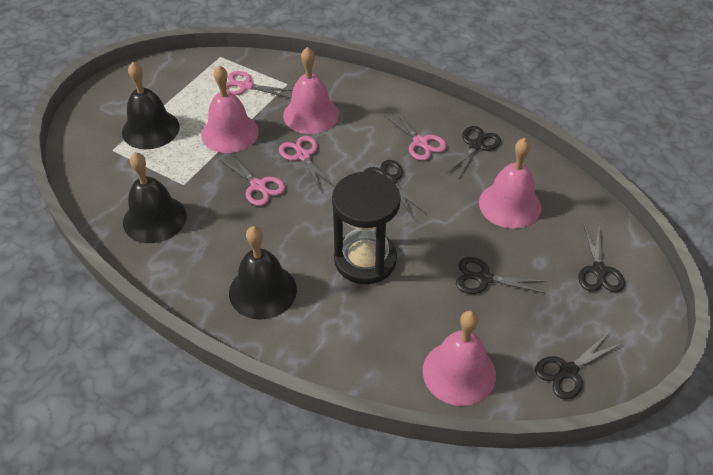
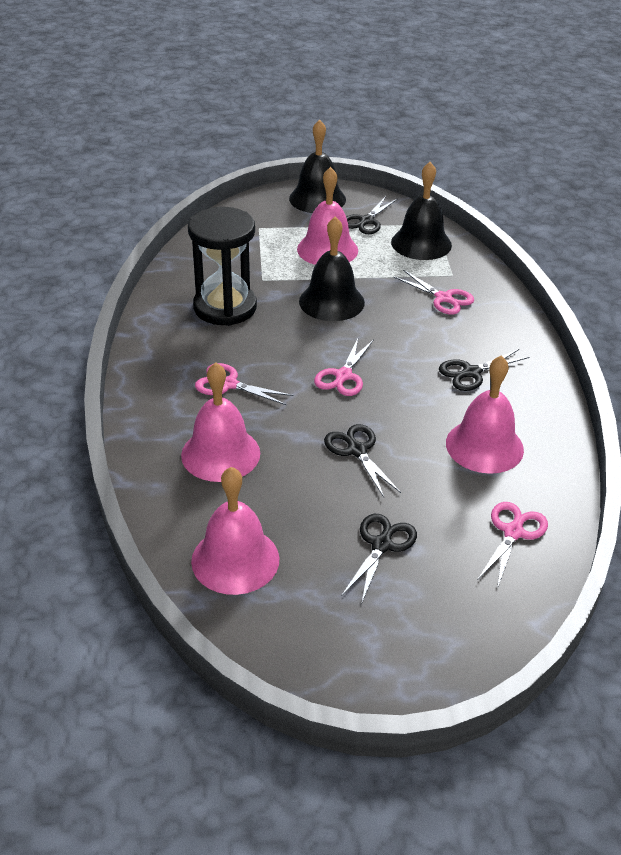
black scissors: [364,160,426,218] [446,126,501,180] [456,257,547,294] [535,334,622,399] [578,225,625,293] = 5 -> [324,424,401,497] [342,514,417,602] [346,196,397,234] [439,349,530,391] = 4

